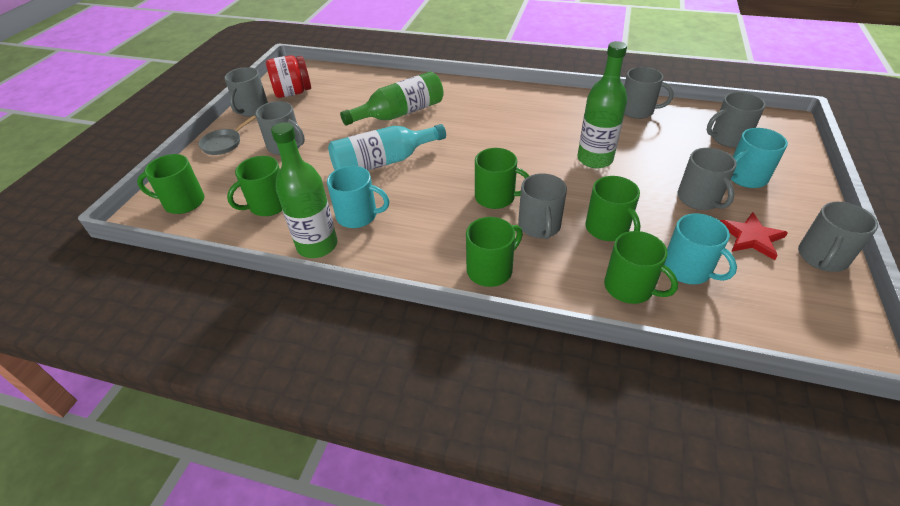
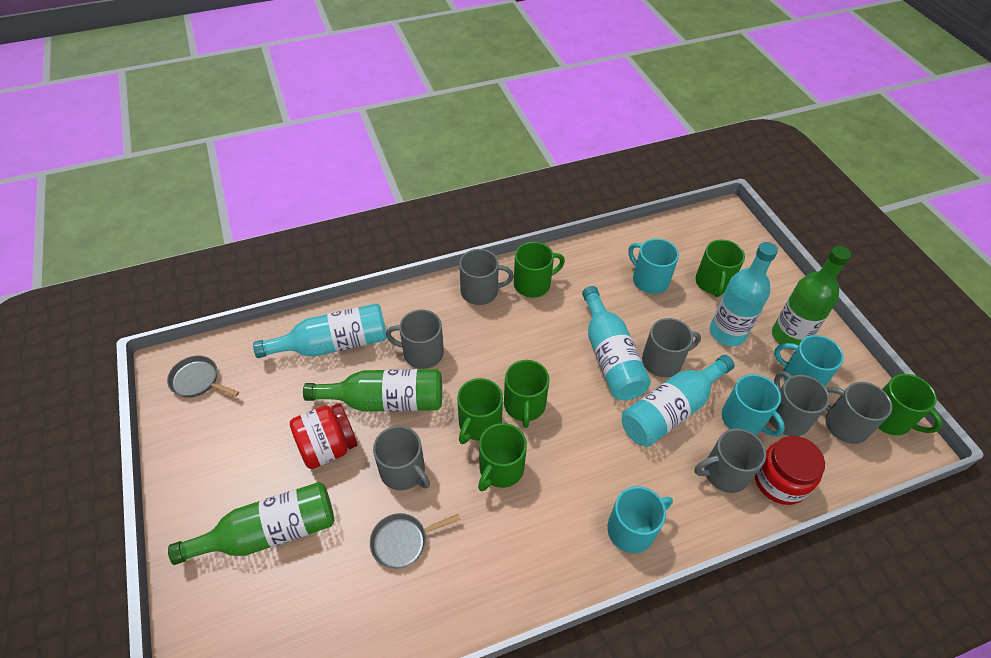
grey pan: [198,115,256,155] = 1 -> [167,356,239,398] [370,513,461,569] = 2
red jar: [266,55,311,98] = 1 -> [290,403,358,469] [755,436,825,505] = 2
red star: [720,212,788,260] = 1 -> none = 0
turquoise bottle: [328,124,446,171] = 1 -> [253,304,387,358] [582,286,651,400] [622,355,734,447] [710,242,778,346] = 4
turquoise mug: [327,166,389,228] [664,213,737,284] [731,128,788,188] = 3 -> [607,486,673,553] [628,238,679,294] [722,374,785,436] [774,335,844,386] = 4

